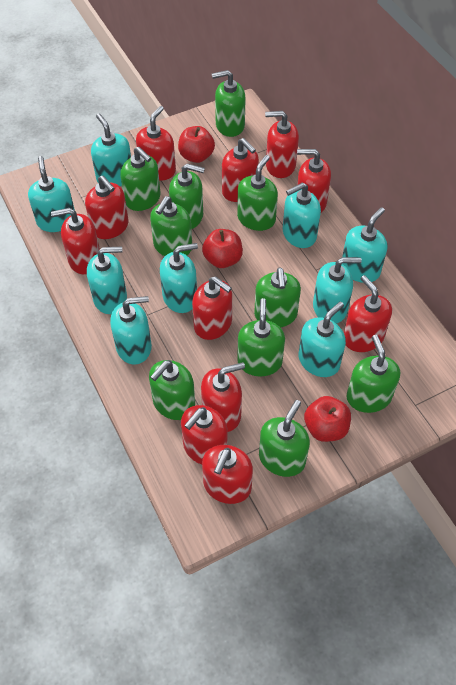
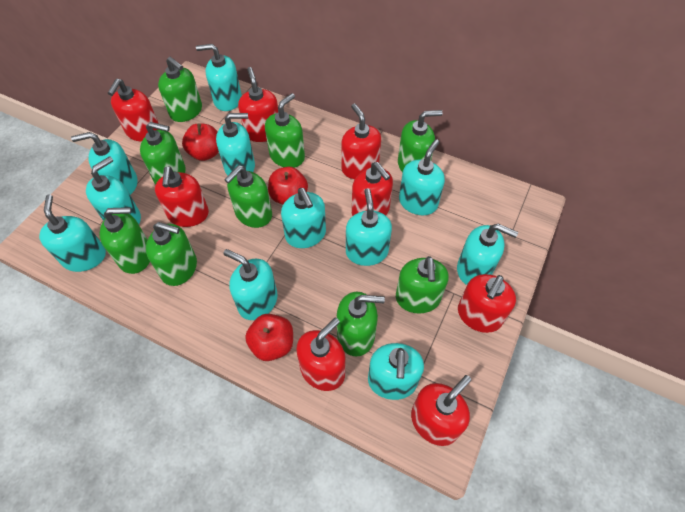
green soap dispenser: [120,147,161,211] [149,360,195,420] [150,196,192,256] [169,164,205,229] [212,70,246,137] [237,155,278,231] [237,298,285,376] [254,267,301,327] [259,400,310,477] [347,335,400,413] = 10 -> [100,207,150,274] [140,122,186,184] [146,222,197,286] [158,57,202,122] [224,165,272,228] [265,93,305,168] [337,292,385,357] [396,256,449,314] [398,110,443,172] = 9
red soap dispenser: [51,208,100,274] [85,176,129,239] [136,106,176,181] [181,405,228,465] [192,276,232,340] [201,362,245,432] [202,445,253,504] [222,138,259,202] [265,111,299,178] [297,149,331,213] [344,275,392,352] = 11 -> [108,79,159,142] [155,166,209,227] [238,67,278,142] [296,318,345,391] [341,104,381,179] [352,162,393,216] [411,375,471,446] [458,274,516,333] = 8
turquoise soap dispenser: [28,156,75,232] [87,247,127,314] [91,113,131,186] [110,296,152,365] [160,243,198,313] [283,183,321,248] [299,302,346,377] [313,257,362,324] [342,207,387,283] = 9 -> [39,195,106,272] [71,132,137,195] [86,156,141,224] [196,44,242,111] [216,113,255,175] [223,249,278,320] [281,188,326,248] [346,188,392,266] [368,343,424,400] [399,139,445,215] [457,224,518,285] = 11

